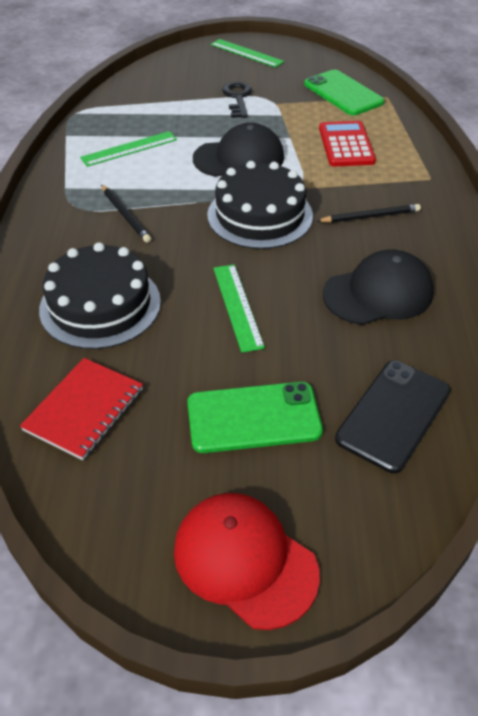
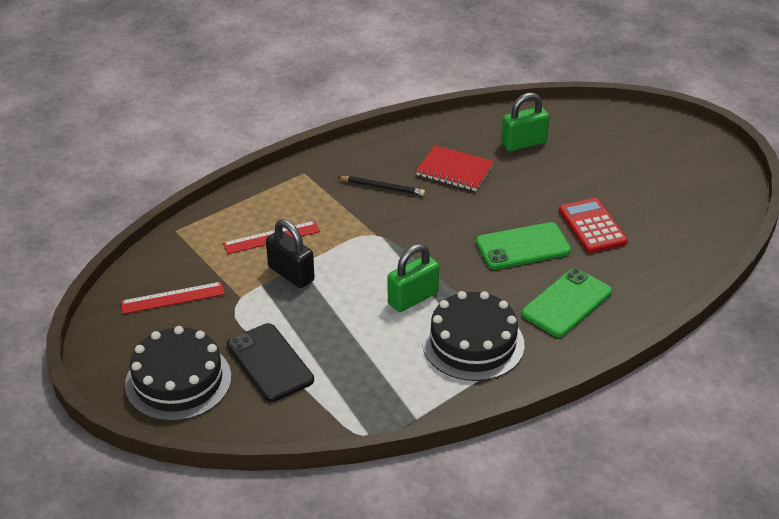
black cap: [193,123,284,177] [323,249,434,325] = 2 -> none = 0
black key: [222,82,252,118] = 1 -> none = 0
black padlock: none = 0 -> [266,219,315,288] = 1
black pencil: [101,184,151,243] [317,204,421,223] = 2 -> [338,176,425,196] = 1
green padlock: none = 0 -> [388,244,439,312] [501,93,549,151] = 2
green ruler: [80,131,177,167] [210,39,284,68] [213,264,265,353] = 3 -> none = 0
red cap: [174,493,320,630] = 1 -> none = 0
red ruler: none = 0 -> [121,282,225,314] [223,221,320,254] = 2

